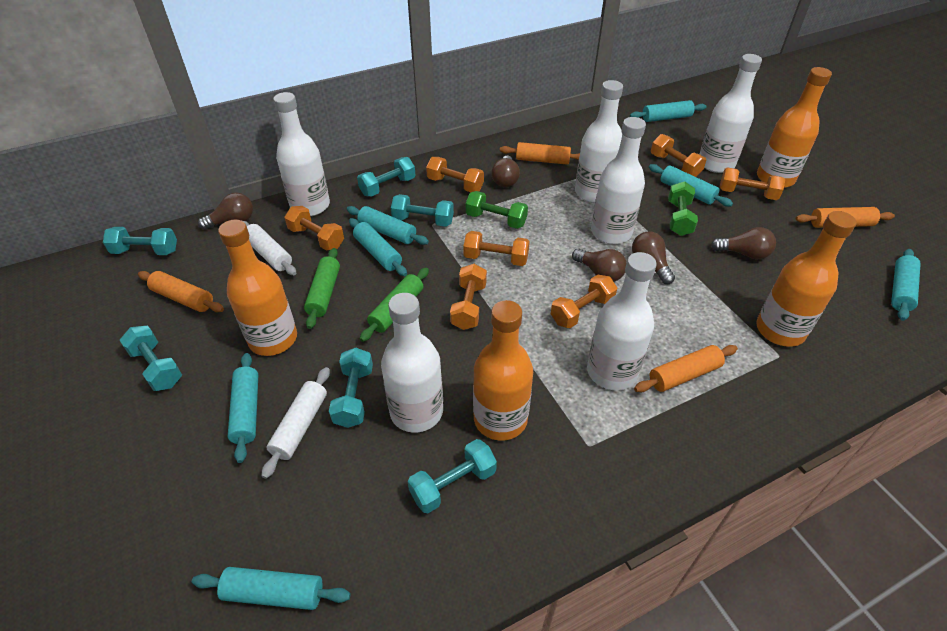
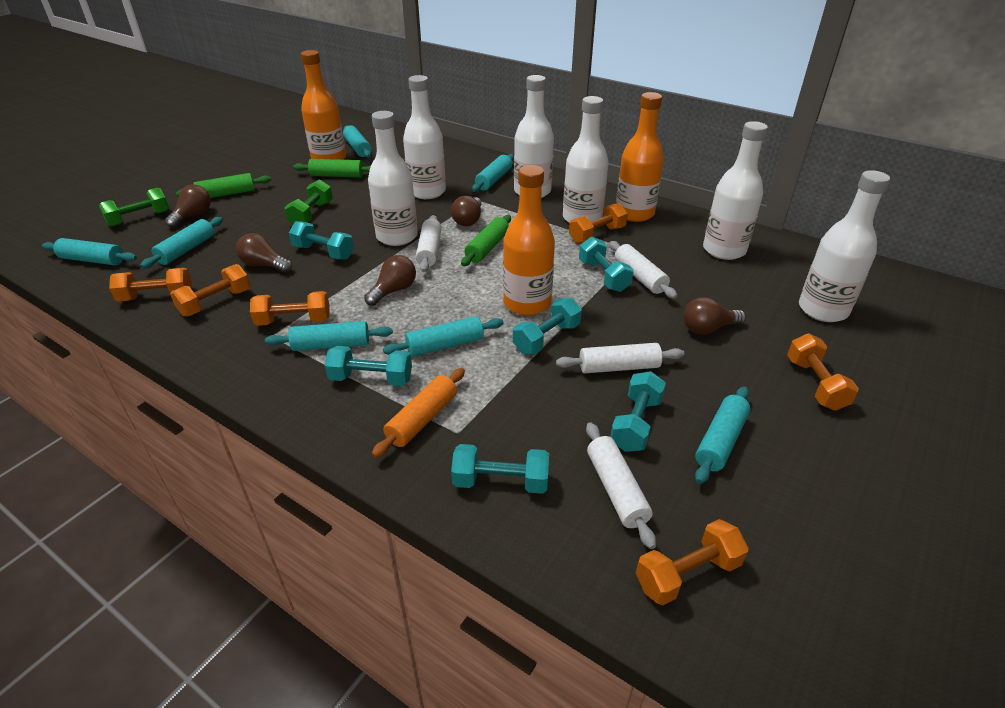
green rolling pin: [304,248,340,329] [360,267,429,342] = 2 -> [176,173,271,198] [293,159,371,178] [461,215,511,266] = 3
orange bottle: [218,220,297,356] [473,300,533,441] [756,211,857,347] [757,67,832,188] = 4 -> [301,50,346,160] [503,165,555,315] [616,92,664,222] = 3
orange dumbbell: [284,206,344,250] [426,157,484,192] [450,264,487,330] [463,231,530,266] [551,275,617,328] [651,134,706,177] [719,167,785,200] = 7 -> [109,268,192,302] [170,264,250,316] [250,291,330,326] [569,203,628,243] [636,519,749,605] [787,334,859,411] = 6
orange rolling pin: [138,271,224,312] [500,142,580,165] [634,345,738,392] [796,207,895,228] = 4 -> [372,368,465,458] = 1
white rolling pin: [243,221,296,275] [262,367,330,479] = 2 -> [416,215,442,272] [556,343,684,373] [586,422,656,549] [609,241,677,299] = 4

